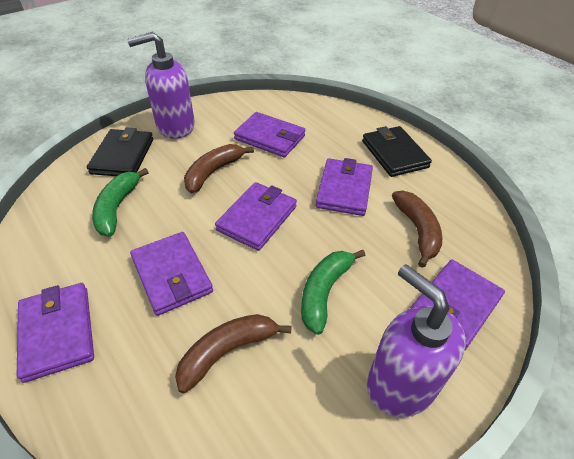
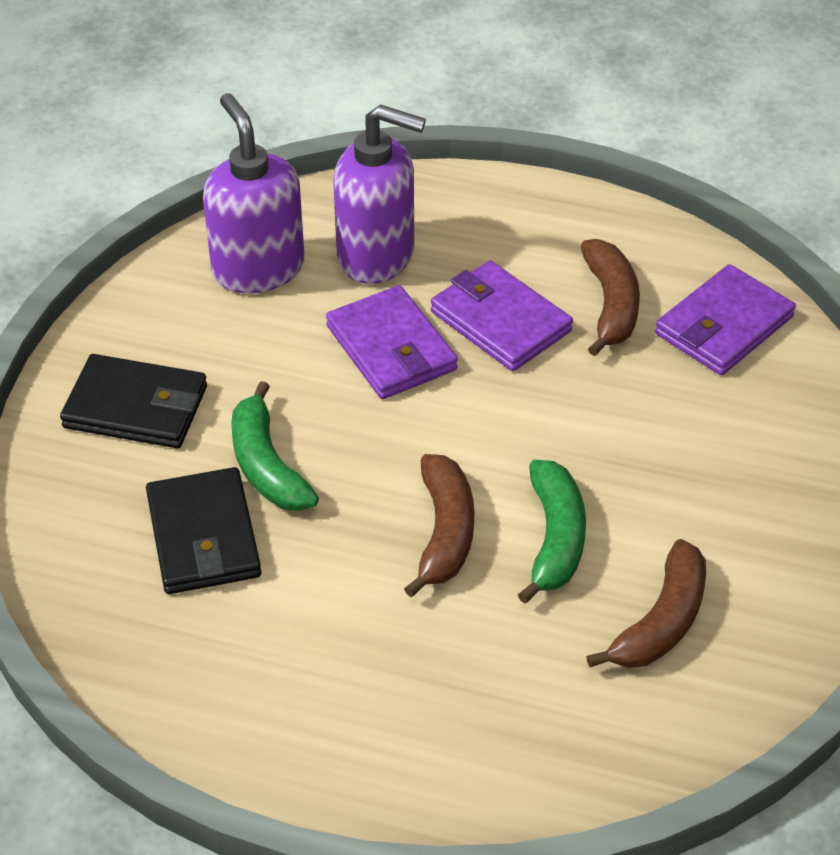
purple wallet: [17,283,94,383] [130,232,213,316] [215,182,297,251] [234,112,305,157] [315,158,373,216] [410,259,505,351] = 6 -> [326,285,458,399] [431,261,573,371] [655,264,796,375] = 3

